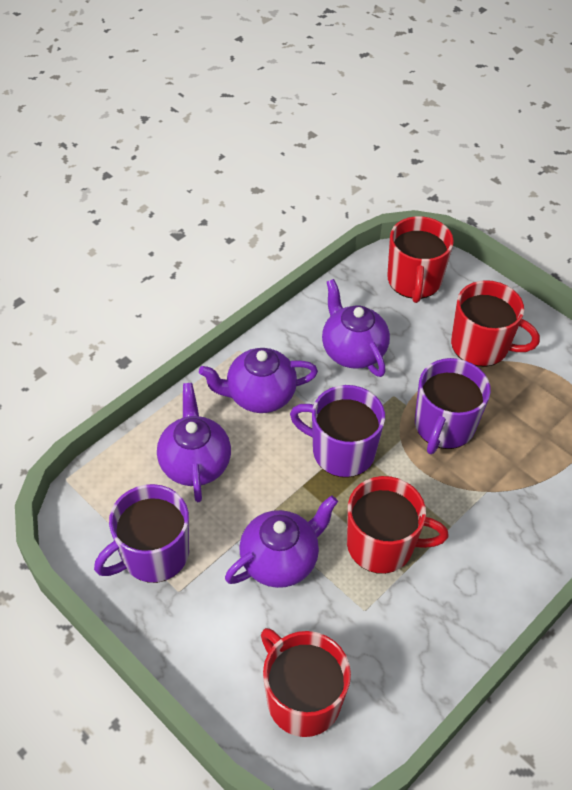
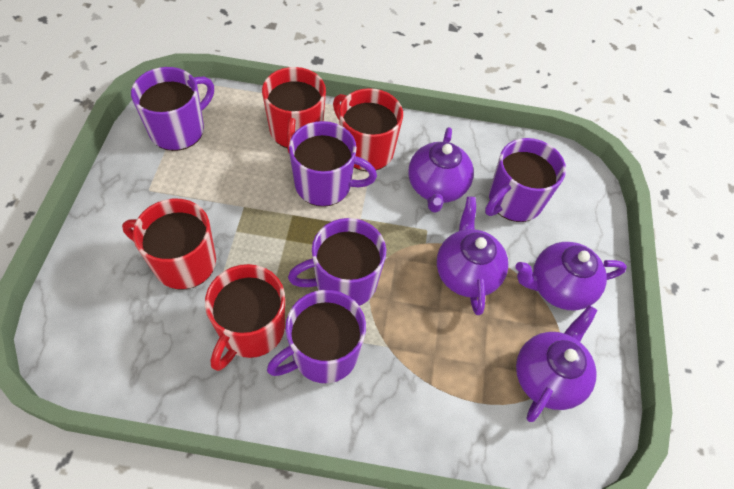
purple mug: [94,484,189,583] [290,385,385,477] [415,358,491,454] = 3 -> [131,67,214,151] [267,290,366,383] [288,218,386,306] [289,121,377,207] [485,138,566,222] = 5

